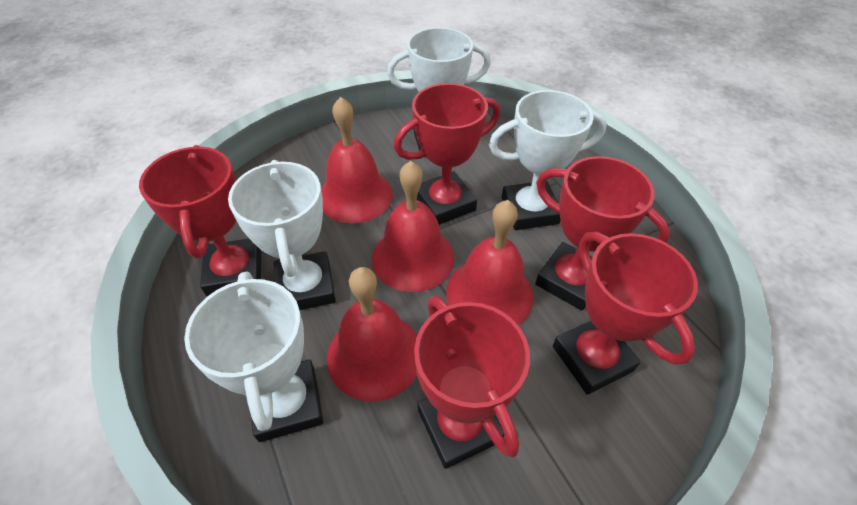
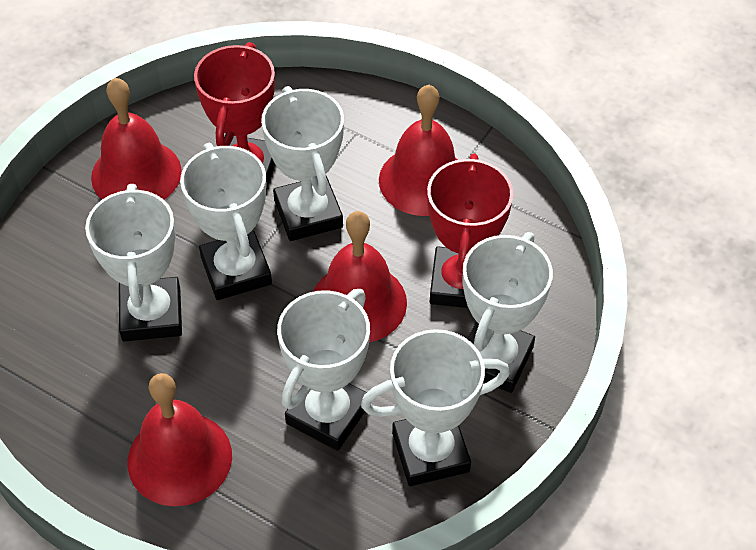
red trophy: [139,145,261,296] [394,83,500,225] [414,296,530,469] [535,156,670,311] [553,231,698,395] = 5 -> [194,42,275,191] [427,154,513,308] = 2
white trophy: [184,272,323,442] [228,160,336,310] [387,27,491,151] [489,90,607,230] = 4 -> [85,184,182,341] [180,143,272,300] [261,86,344,241] [277,289,370,451] [361,329,510,486] [462,232,553,393] = 6

